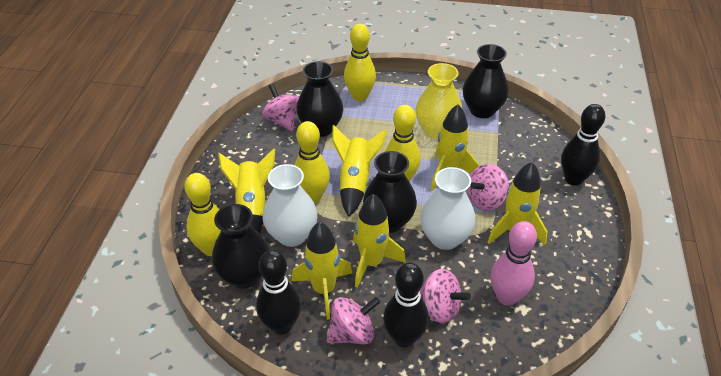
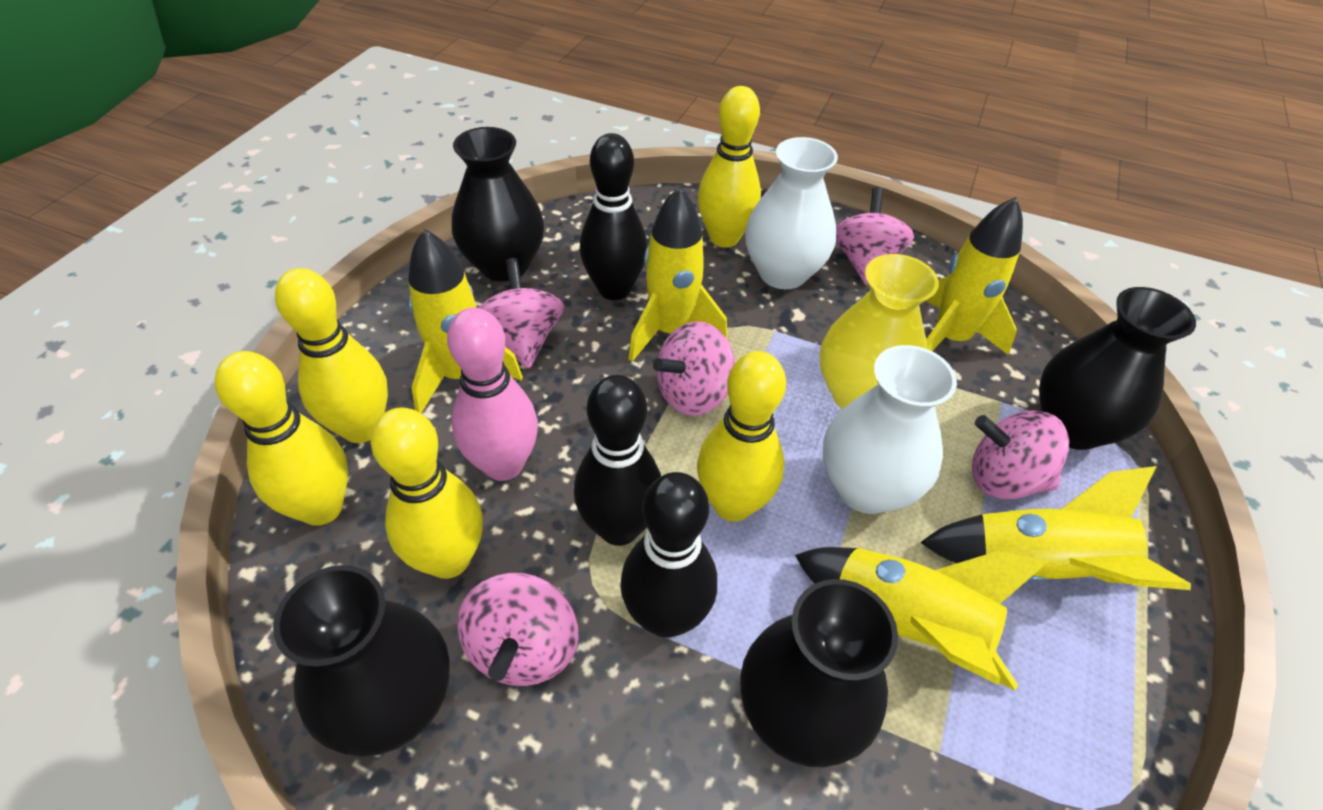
pink spinning top: [262,83,299,131] [327,297,380,344] [420,269,471,324] [467,164,509,211] = 4 -> [457,573,579,686] [478,258,564,369] [653,321,735,416] [836,187,914,286] [972,410,1069,499] = 5
yellow bowling pin: [184,173,221,256] [294,121,330,203] [344,24,376,101] [385,105,421,182] = 4 -> [215,351,348,526] [275,268,388,443] [370,407,483,579] [697,351,786,522] [698,86,761,248] = 5
yellow rocket: [218,148,275,234] [292,222,352,320] [332,125,387,217] [353,194,406,288] [431,104,479,191] [488,162,547,245] = 6 -> [408,229,523,413] [629,187,728,362] [795,547,1048,691] [920,466,1191,590] [926,197,1023,355] = 5

